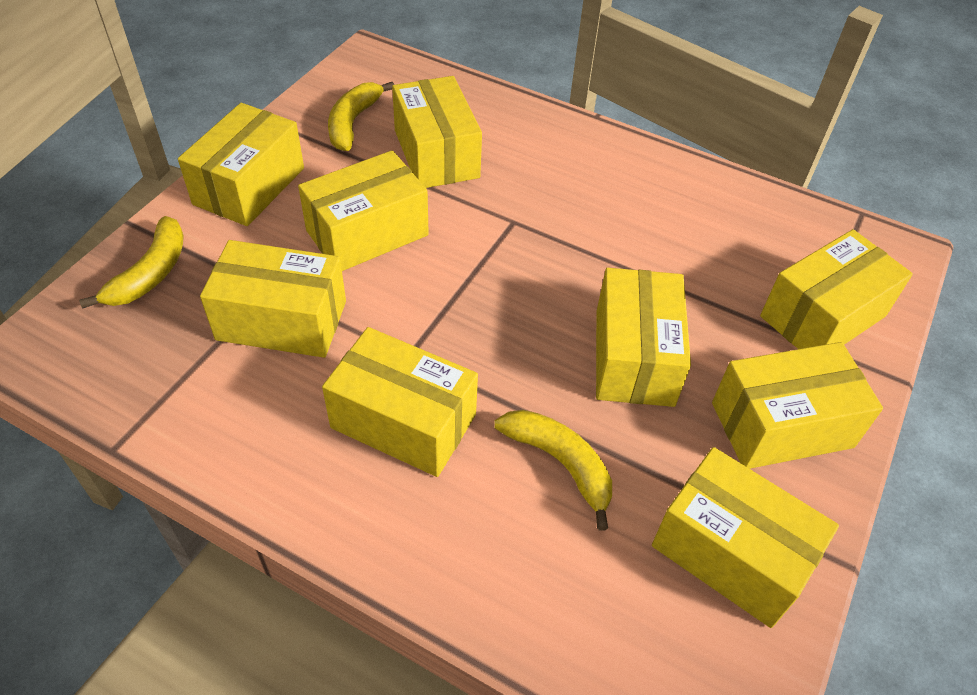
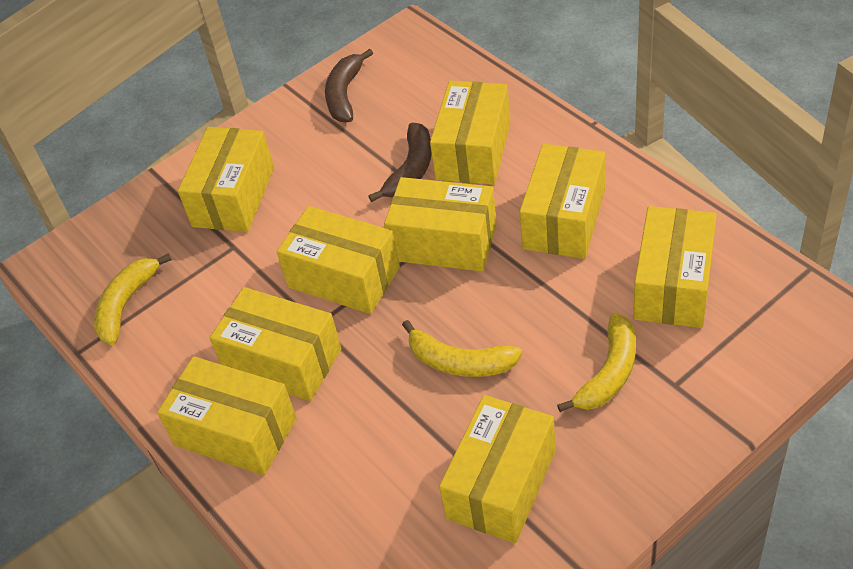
brown banana: none = 0 -> [325,49,373,122] [368,123,432,202] = 2

